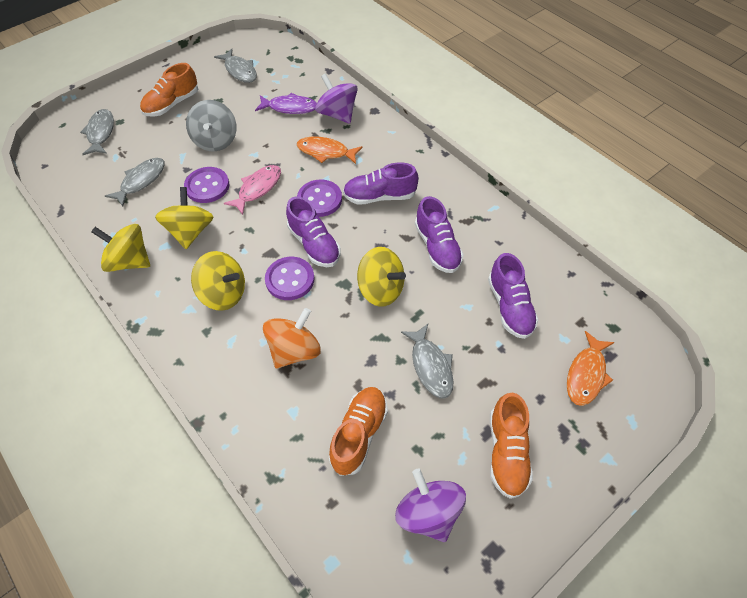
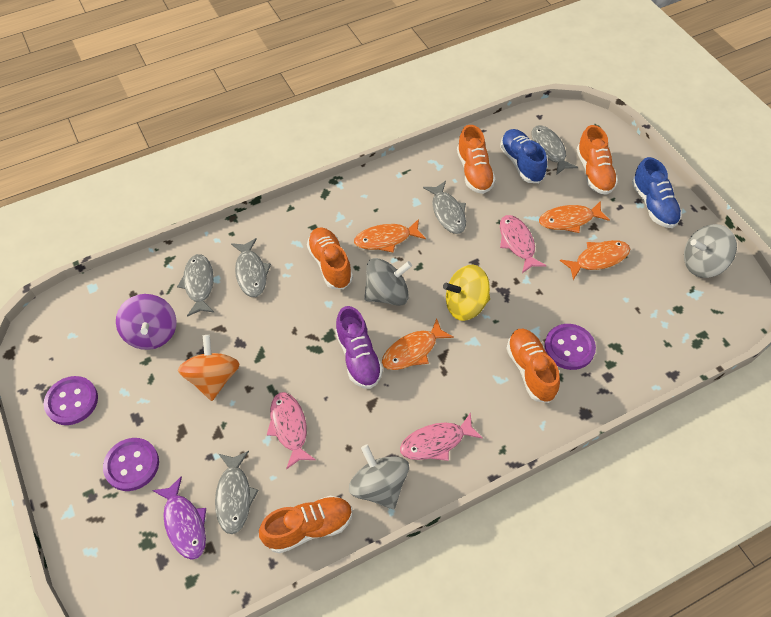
blue shoe: none = 0 -> [500,129,547,183] [632,157,682,228] = 2
grey fish: [80,109,114,155] [105,158,165,207] [214,49,257,83] [401,324,454,398] = 4 -> [177,254,215,317] [215,451,259,534] [231,238,271,297] [423,181,466,234] [532,125,578,175] = 5
grey spinning top: [186,100,237,151] = 1 -> [349,445,409,509] [364,258,412,306] [684,224,737,278] = 3
orange fish: [297,137,363,164] [567,331,615,406] = 2 -> [354,219,426,253] [382,318,454,370] [539,201,610,233] [560,240,630,280] = 4
orange shoe: [140,63,198,117] [329,387,388,476] [490,393,533,499] = 3 -> [259,496,353,554] [307,227,353,289] [457,125,496,194] [506,329,560,403] [577,125,618,195] = 5
pink fish: [224,165,281,215] = 1 -> [267,392,316,469] [400,412,483,461] [500,215,547,273] = 3
purple shoe: [286,197,341,267] [343,162,418,205] [415,196,464,273] [488,253,539,339] = 4 -> [335,306,383,389] = 1
purple spinning top: [315,74,358,124] [395,468,466,542] = 2 -> [116,294,177,350] = 1
yellow spinning top: [91,224,150,272] [155,187,213,249] [191,251,245,311] [357,247,406,307] = 4 -> [443,265,490,321] = 1

